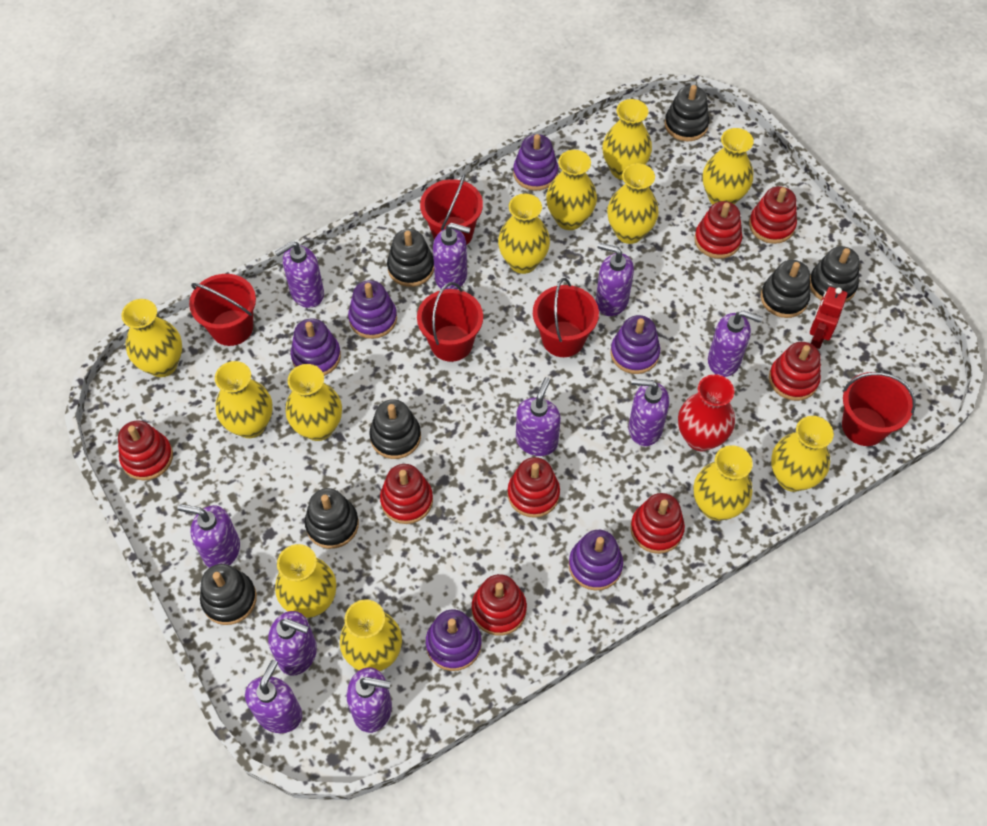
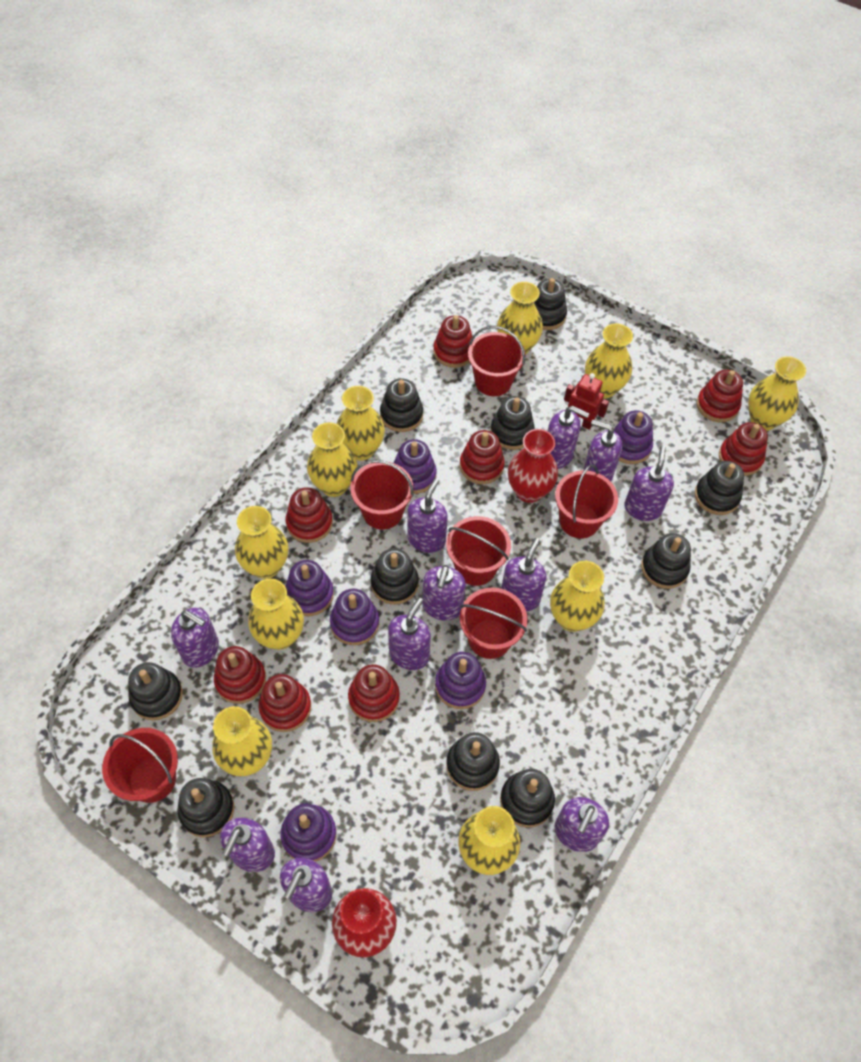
black stacking toy: [200,564,257,625] [305,488,359,549] [370,399,421,459] [387,229,434,287] [665,85,709,141] [761,260,810,318] [810,246,860,302] = 7 -> [128,662,183,720] [177,778,234,837] [370,548,419,605] [380,379,423,432] [446,732,500,791] [490,396,535,450] [500,769,555,828] [534,278,567,330] [641,533,691,589] [695,461,744,515] = 10
purple soap dispenser: [178,504,240,568] [245,660,302,733] [268,611,317,676] [275,241,324,308] [347,667,392,733] [433,223,471,290] [516,377,561,456] [596,243,634,316] [628,379,669,446] [708,310,763,377] = 10 -> [171,608,219,668] [220,818,275,872] [280,858,332,912] [388,598,431,670] [408,478,448,553] [422,565,466,620] [501,538,546,611] [548,406,590,469] [555,797,609,852] [583,420,623,481] [624,446,674,521] = 11
red bucket: [189,274,256,346] [417,282,483,362] [420,174,483,245] [533,278,599,357] [842,372,916,446] = 5 -> [102,728,178,803] [350,460,414,530] [446,516,511,586] [460,588,527,659] [468,326,526,396] [555,464,618,538] = 6
red vase: [678,374,735,451] = 1 -> [332,888,397,957] [508,429,558,503] = 2
yellow vase: [121,299,182,377] [215,361,272,438] [275,544,336,618] [286,364,342,441] [340,600,402,671] [498,194,550,274] [546,150,597,230] [602,99,652,180] [607,163,659,244] [694,445,753,521] [703,128,754,205] [771,416,834,492] = 12 -> [212,706,272,776] [235,506,288,579] [248,578,304,650] [307,422,358,497] [337,386,385,461] [458,806,520,875] [497,282,543,355] [550,561,605,632] [585,324,633,399] [748,356,806,431] = 10

